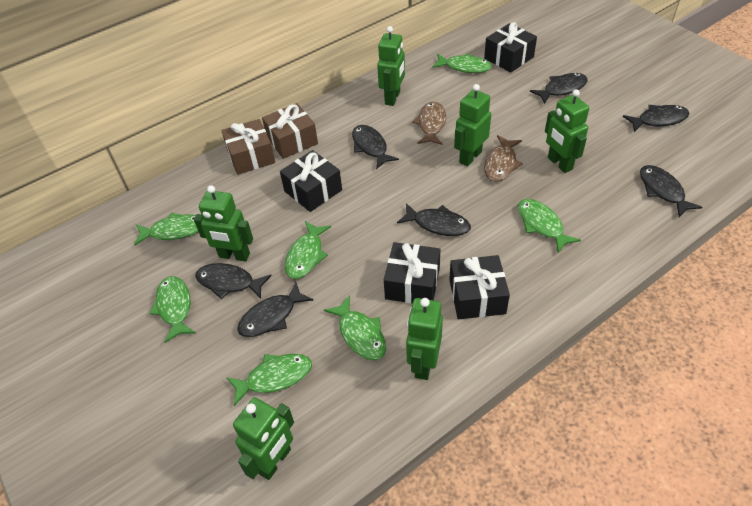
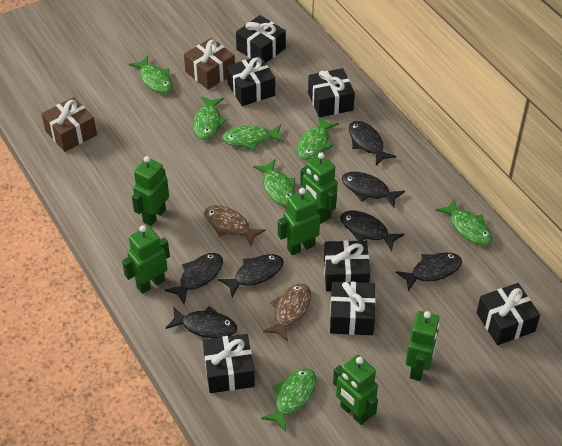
black gift: [280,150,342,212] [384,242,440,303] [449,255,510,319] [484,22,537,72] = 4 -> [203,334,255,393] [227,56,275,106] [236,15,286,63] [308,68,355,117] [324,240,370,291] [330,281,376,335] [477,283,540,345] = 7

